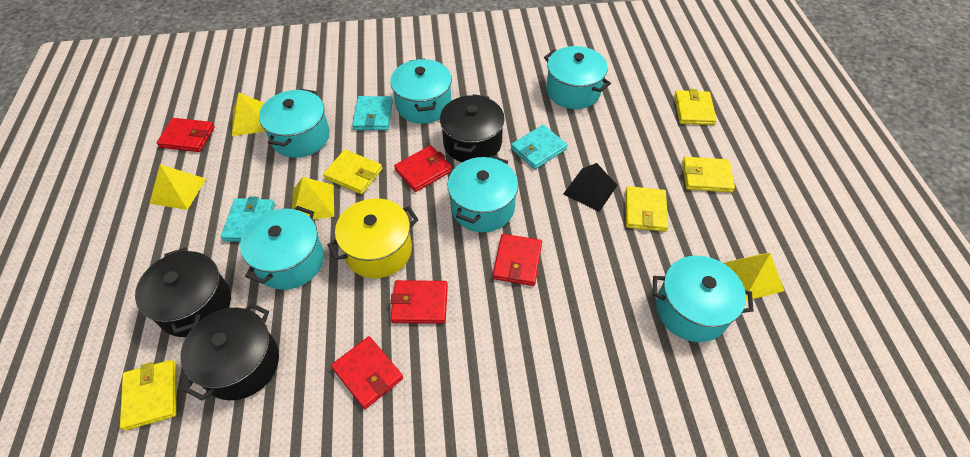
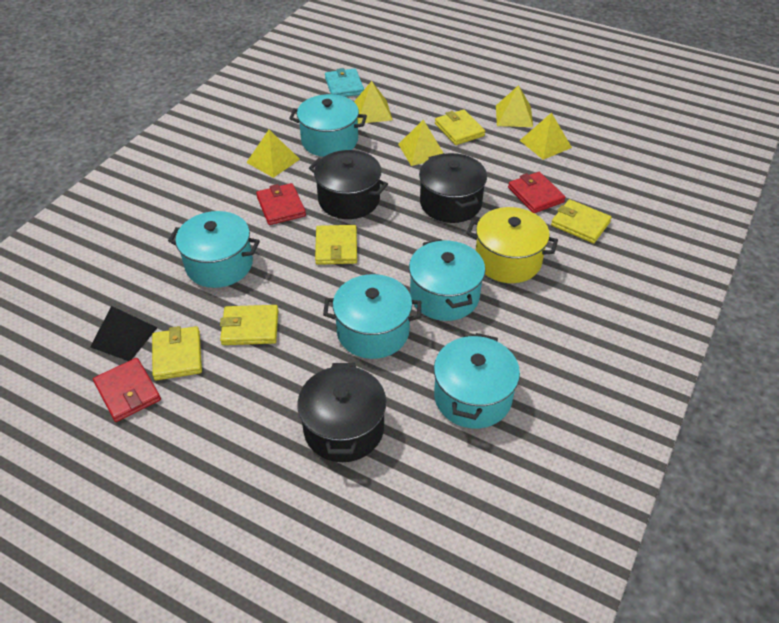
red wallet: [157,118,215,152] [331,336,403,409] [390,280,448,324] [394,145,452,192] [493,234,542,286] = 5 -> [93,358,161,422] [256,183,306,225] [508,172,565,213] = 3
turquoise pot: [240,206,324,290] [259,89,330,158] [390,59,452,124] [448,155,518,232] [544,46,611,109] [652,256,754,342] = 6 -> [168,211,260,288] [289,94,367,157] [323,274,421,359] [409,239,485,321] [434,333,520,429] = 5
turquoise wallet: [221,196,275,242] [352,96,393,130] [511,125,567,169] = 3 -> [325,68,364,97] = 1
yellow pyramid: [150,164,206,210] [232,93,265,136] [292,177,334,220] [724,253,784,301] = 4 -> [246,130,300,178] [354,81,393,124] [398,120,443,166] [496,85,533,127] [519,112,572,160] = 5

